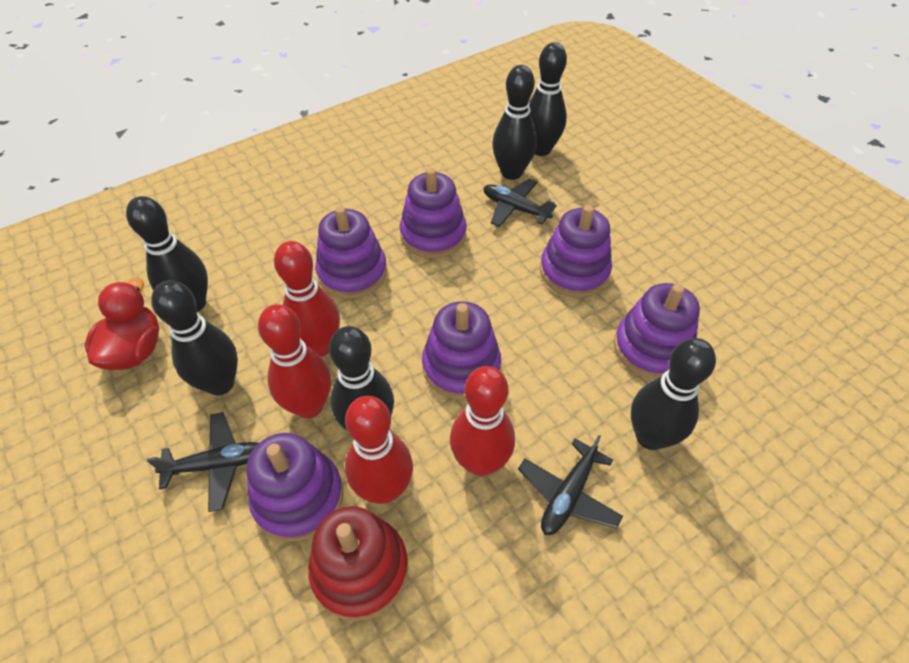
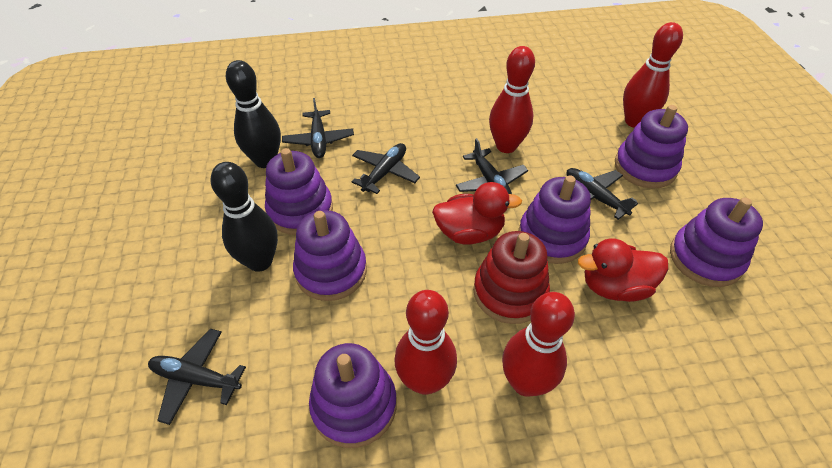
black bowling pin: [126,196,208,312] [151,280,238,395] [329,326,394,430] [492,65,537,180] [529,42,567,156] [631,338,716,450] = 6 -> [210,162,278,272] [226,60,281,168] = 2
black plane: [146,412,259,512] [483,178,557,227] [518,435,623,535] = 3 -> [148,329,246,425] [282,98,354,158] [352,143,420,194] [456,138,528,194] [566,168,638,220] = 5
red duck: [85,278,159,370] = 1 -> [432,182,522,245] [578,238,668,302] = 2

